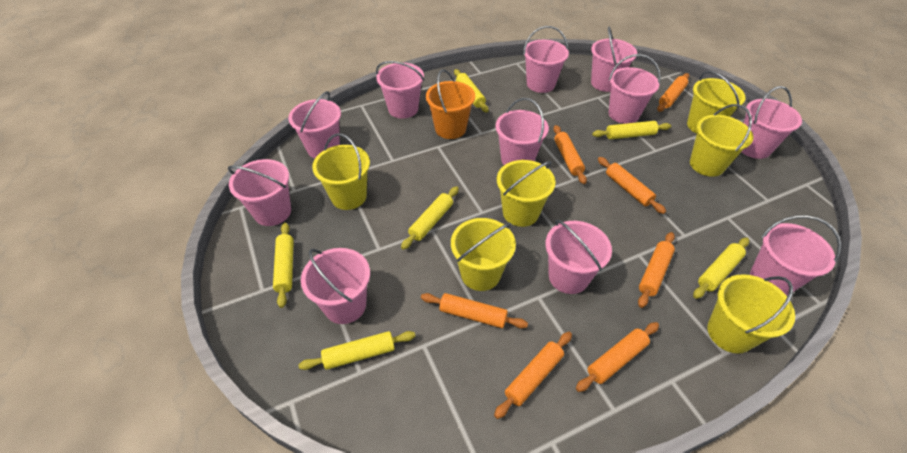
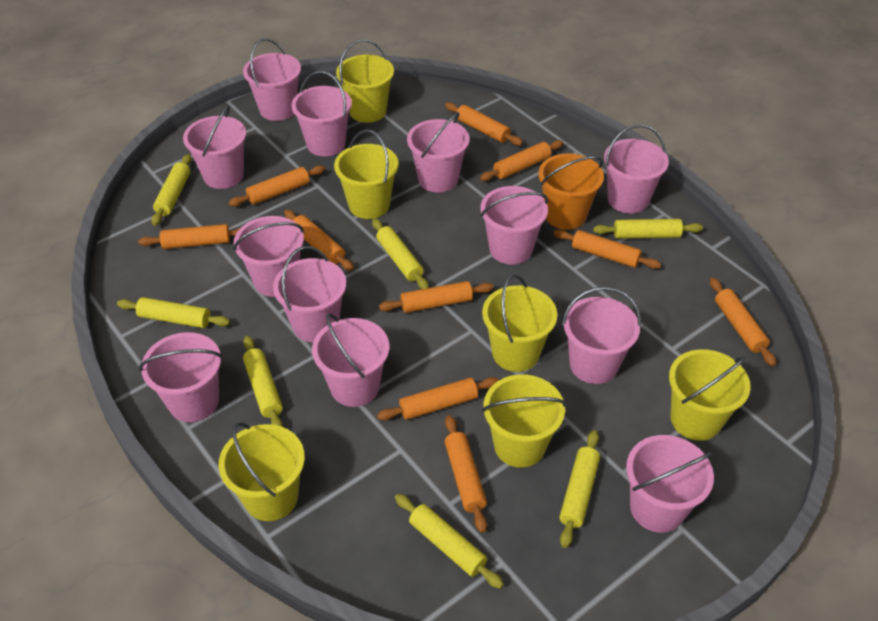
orange rolling pin: [421,293,528,328] [494,332,572,419] [553,125,587,184] [576,322,659,392] [598,157,666,214] [638,232,675,308] [657,73,689,112] = 7 -> [138,224,240,249] [229,165,325,206] [284,210,354,271] [377,377,499,421] [379,281,493,313] [445,102,523,146] [445,415,487,533] [480,140,563,181] [553,229,661,269] [710,278,776,366] = 10
pink bucket: [228,159,291,226] [288,91,341,158] [301,248,370,324] [376,61,424,119] [496,98,549,165] [523,26,569,93] [545,220,612,294] [591,27,637,92] [609,54,661,124] [742,86,802,159] [750,215,841,296] = 11 -> [139,332,223,422] [183,105,246,189] [233,216,304,297] [243,38,301,121] [273,246,346,342] [291,71,352,156] [312,314,390,407] [407,112,469,193] [481,186,548,265] [562,287,641,384] [604,124,669,214] [626,435,714,533] = 12
yellow rolling pin: [273,223,294,308] [299,331,415,370] [401,186,459,250] [454,69,489,113] [592,121,671,139] [693,238,749,299] = 6 -> [117,297,230,328] [152,154,191,226] [243,336,283,427] [372,219,429,289] [395,494,504,589] [559,430,600,548] [593,219,703,239] = 7

